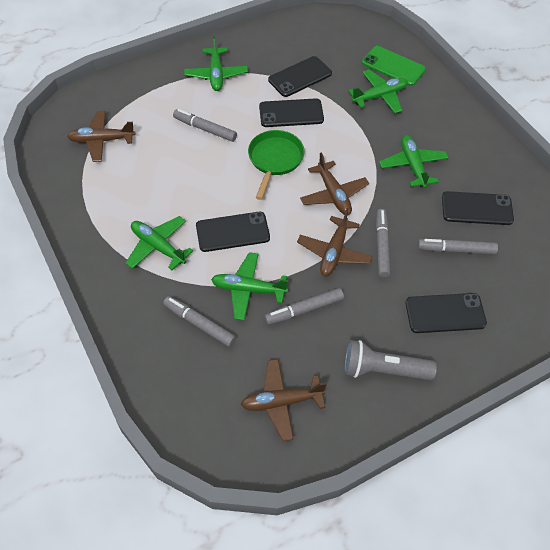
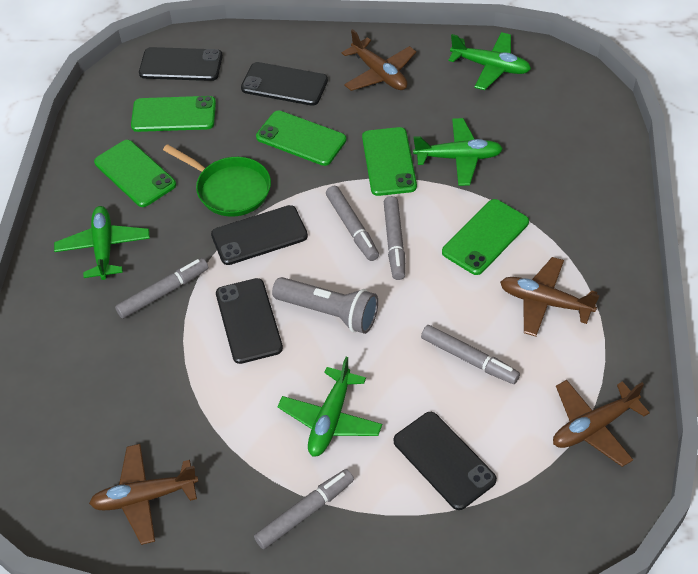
green phone: [362,46,426,86] = 1 -> [94,140,176,207] [131,96,216,132] [256,111,346,166] [362,127,417,196] [442,199,529,275] = 5
green plane: [125,216,193,270] [184,36,248,91] [211,252,288,320] [348,69,408,114] [379,135,448,188] = 5 -> [54,206,150,280] [277,357,382,457] [413,118,503,186] [448,32,531,90] = 4

